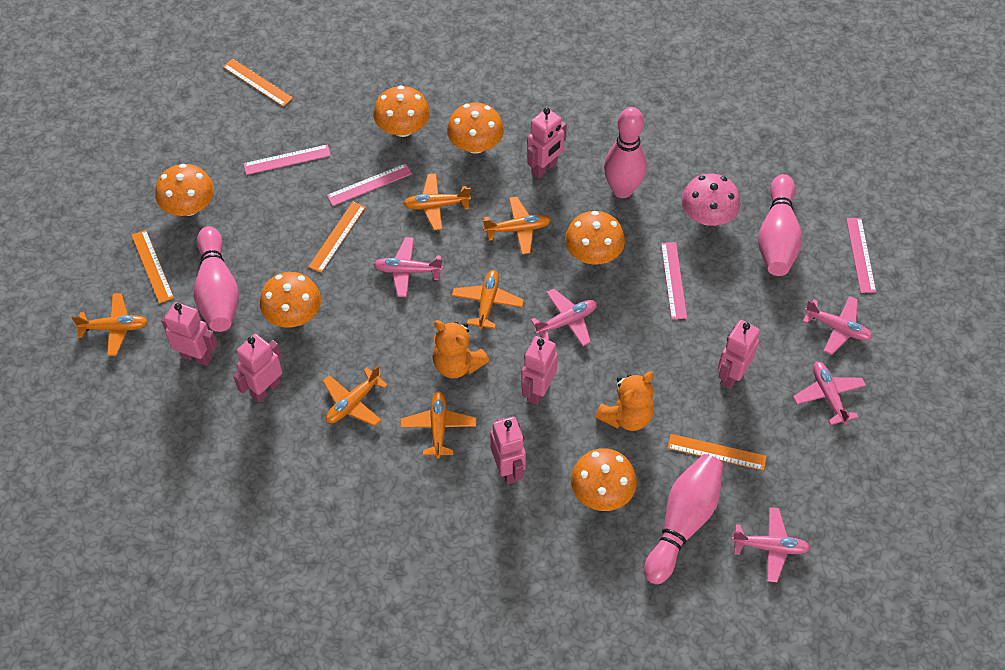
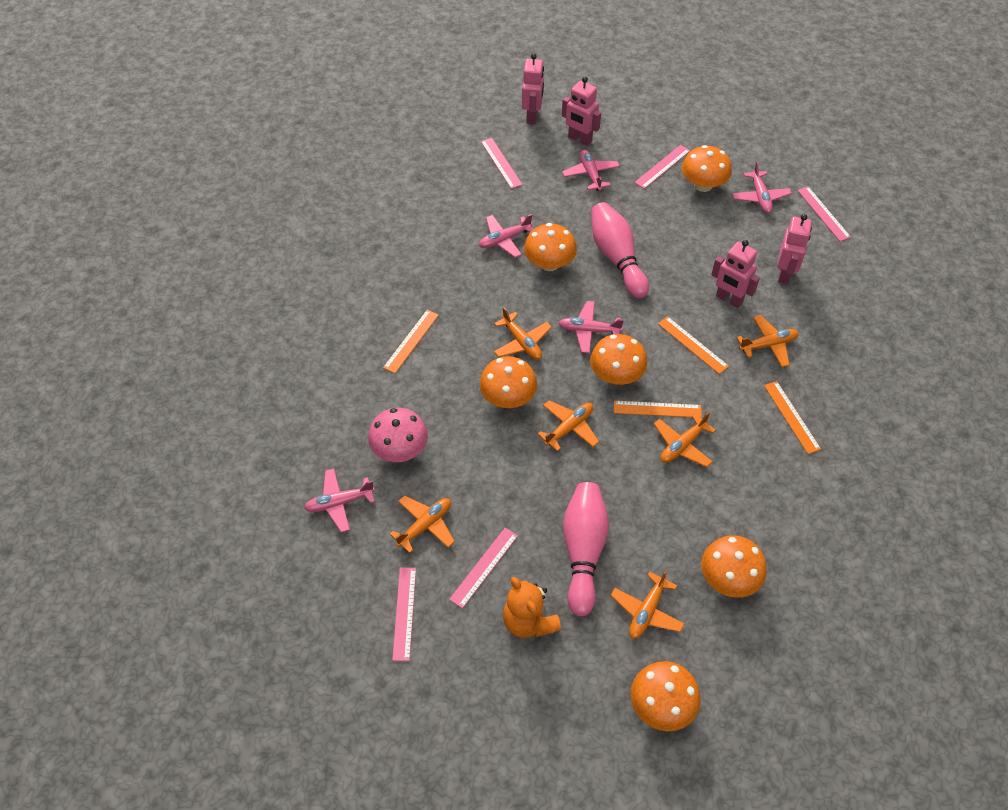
orange teddy bear: [433,320,489,379] [595,372,654,431] = 2 -> [503,577,561,638] = 1
pink bowling pin: [194,226,239,332] [604,107,647,198] [644,454,723,584] [758,174,802,276] = 4 -> [563,482,609,616] [591,202,649,298] = 2
pink robot: [161,302,218,366] [233,334,282,402] [490,417,526,485] [521,336,558,405] [527,108,567,178] [718,320,760,389] = 6 -> [522,53,544,124] [562,77,601,146] [711,240,760,308] [777,214,812,284] = 4
pink ruler: [243,144,331,175] [327,163,412,206] [661,242,687,319] [846,218,876,293] = 4 -> [392,567,416,661] [449,528,518,609] [481,138,523,189] [634,145,690,189] [797,186,851,241] = 5

